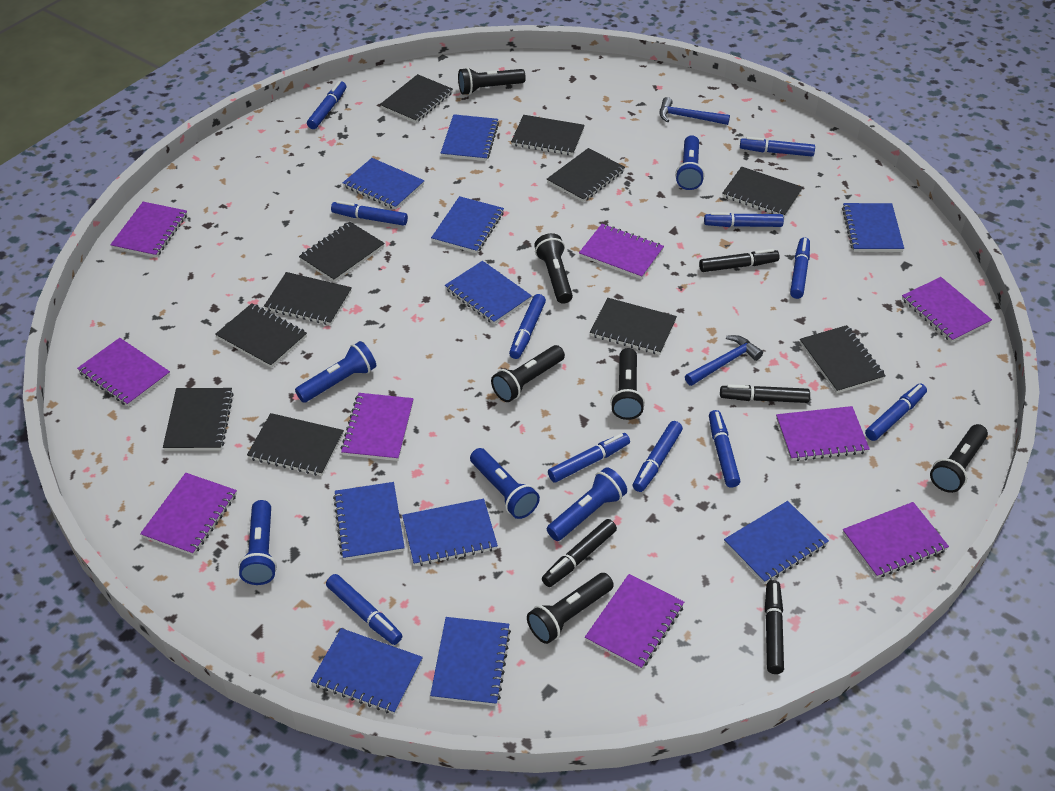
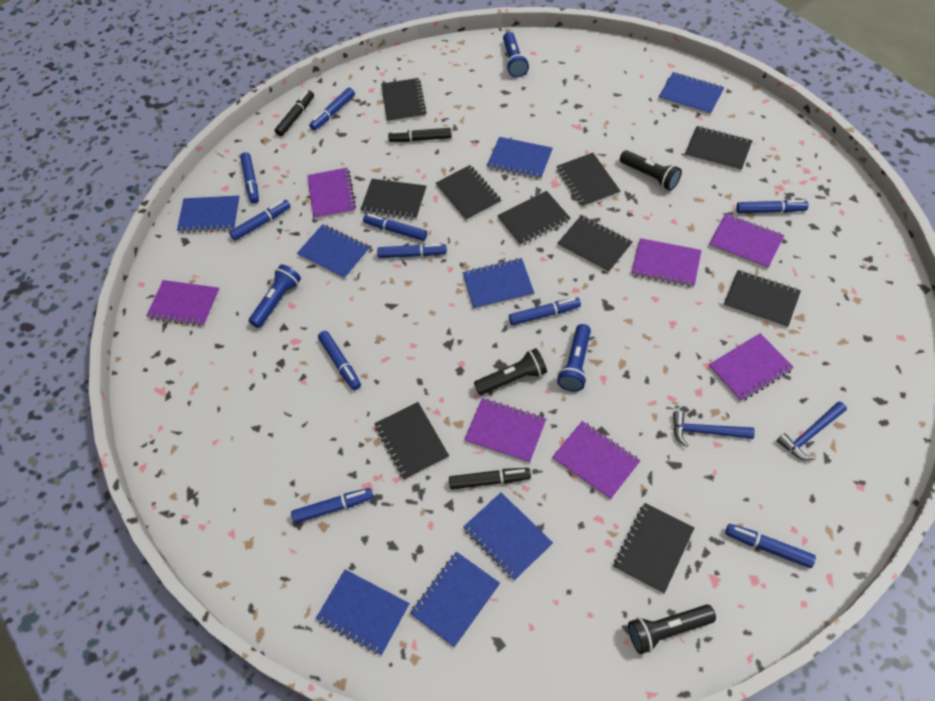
black flashlight: [458,67,526,95] [491,345,565,402] [527,573,614,644] [534,233,573,304] [610,348,645,420] [930,424,988,493] = 6 -> [474,348,547,395] [620,150,682,191] [628,604,716,654] = 3
black marker: [542,519,617,587] [699,249,780,272] [720,384,810,403] [765,580,784,674] = 4 -> [275,90,314,136] [388,128,452,142] [449,468,531,489] = 3
black notebook: [163,388,234,451] [215,303,307,368] [247,413,344,476] [264,272,352,325] [299,222,385,282] [380,74,453,123] [511,115,585,156] [547,148,625,202] [590,298,677,355] [722,167,803,217] [800,325,886,393] = 11 -> [360,179,427,220] [374,402,449,480] [381,78,427,123] [436,165,502,221] [497,191,570,246] [556,153,620,208] [557,215,633,273] [614,503,695,594] [685,126,753,171] [724,270,801,328] = 10
blue flashlight: [238,500,277,585] [295,341,376,403] [470,448,540,519] [547,467,627,541] [675,135,705,190] = 5 -> [249,264,301,328] [503,32,529,77] [557,324,591,392] = 3
blue marker: [307,81,346,129] [326,574,402,645] [331,201,408,226] [509,294,546,359] [548,433,630,483] [633,421,683,492] [704,212,784,227] [709,410,740,488] [740,137,815,156] [790,237,810,299] [865,384,927,441] = 11 -> [229,200,291,241] [240,152,259,204] [291,488,373,524] [309,87,355,131] [318,331,361,390] [363,214,427,241] [377,244,447,258] [509,297,581,325] [725,524,816,568] [736,200,809,213] = 10
blue notebook: [311,628,423,714] [333,482,405,560] [343,158,424,210] [402,499,498,566] [430,617,511,706] [431,196,504,254] [441,114,499,161] [445,261,532,324] [724,501,829,584] [842,203,904,252] = 10 -> [177,196,240,233] [297,224,370,279] [316,569,410,655] [410,552,500,647] [463,258,534,310] [463,492,553,580] [487,137,553,179] [659,72,725,115] = 8
purple notebook: [77,338,170,407] [110,202,187,258] [140,473,237,556] [341,393,414,461] [579,224,664,279] [585,574,684,670] [776,406,870,461] [843,502,949,578] [902,277,992,343] = 9 -> [146,280,220,327] [307,168,356,220] [464,398,546,463] [552,421,640,500] [632,238,702,287] [709,214,784,269] [709,333,794,402] = 7

